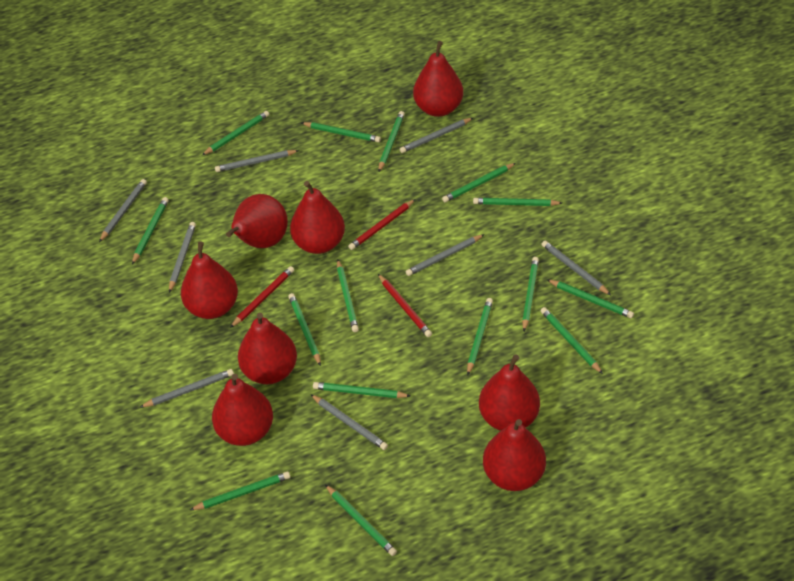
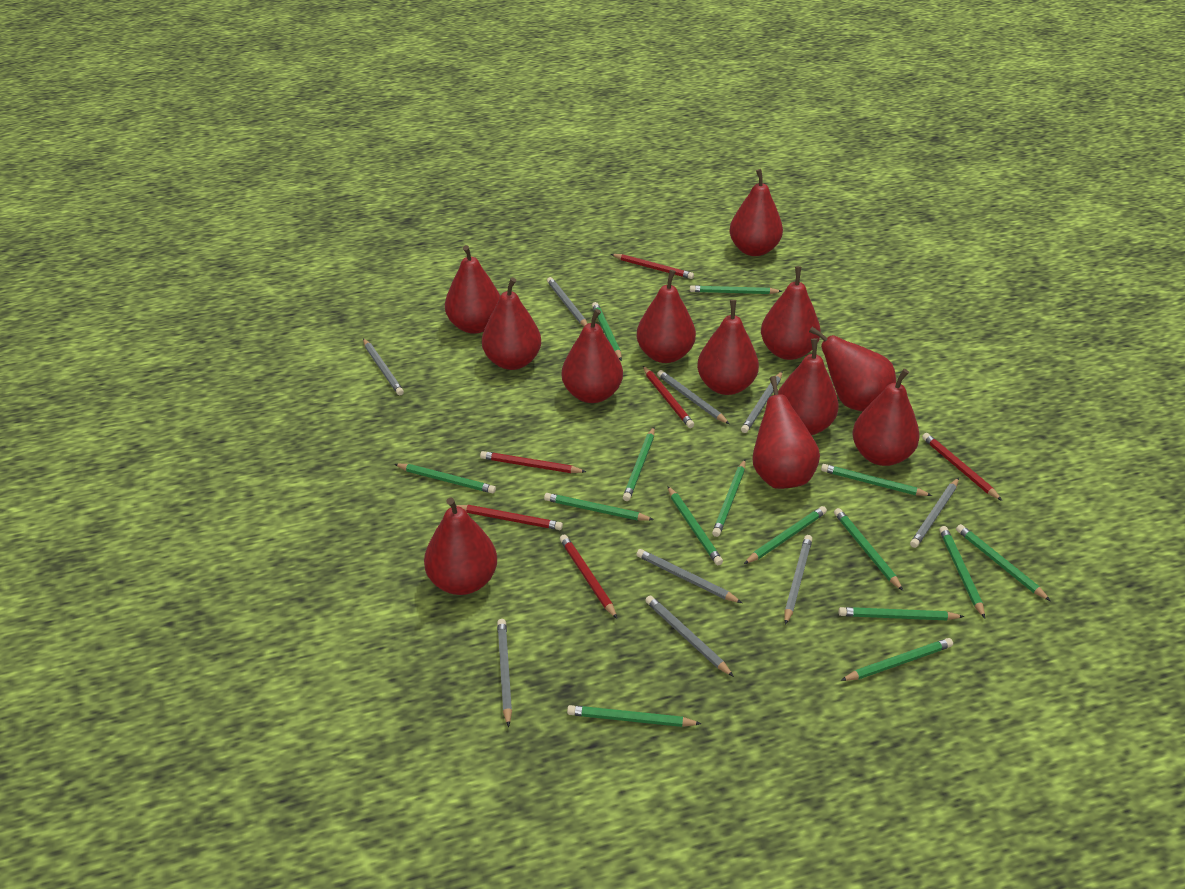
grey pencil: [99,179,147,242] [139,369,234,408] [169,222,196,293] [215,150,299,172] [310,394,388,450] [400,118,473,153] [406,234,484,276] [541,241,611,295] = 8 -> [363,338,404,395] [497,619,512,727] [547,277,587,326] [636,549,742,603] [645,596,734,677] [657,370,730,424] [741,371,782,433] [784,535,812,625] [910,478,959,548] = 9
red pear: [181,241,238,319] [212,374,273,446] [226,194,288,248] [238,313,297,384] [290,181,345,254] [413,41,463,117] [479,355,540,431] [483,419,546,491] = 8 -> [424,498,497,595] [445,245,500,334] [482,278,541,370] [562,309,623,403] [637,270,696,363] [697,300,759,395] [729,169,783,256] [752,376,820,489] [761,266,821,360] [778,338,839,435] [809,327,896,411] [852,369,920,466] = 12
red pencil: [230,266,294,328] [348,199,415,250] [378,274,432,337] = 3 -> [456,505,563,530] [480,451,586,473] [560,534,617,619] [611,254,694,279] [643,366,694,428] [922,433,1002,501] = 6

